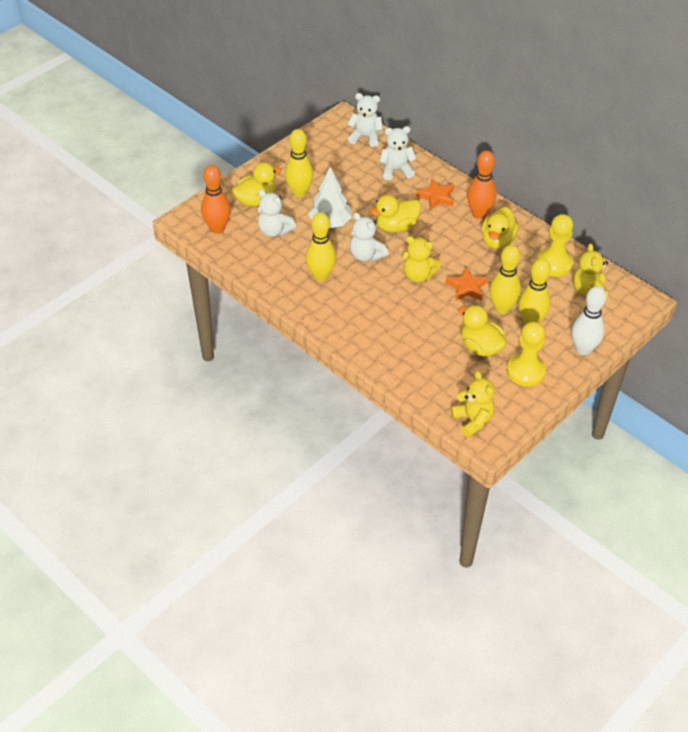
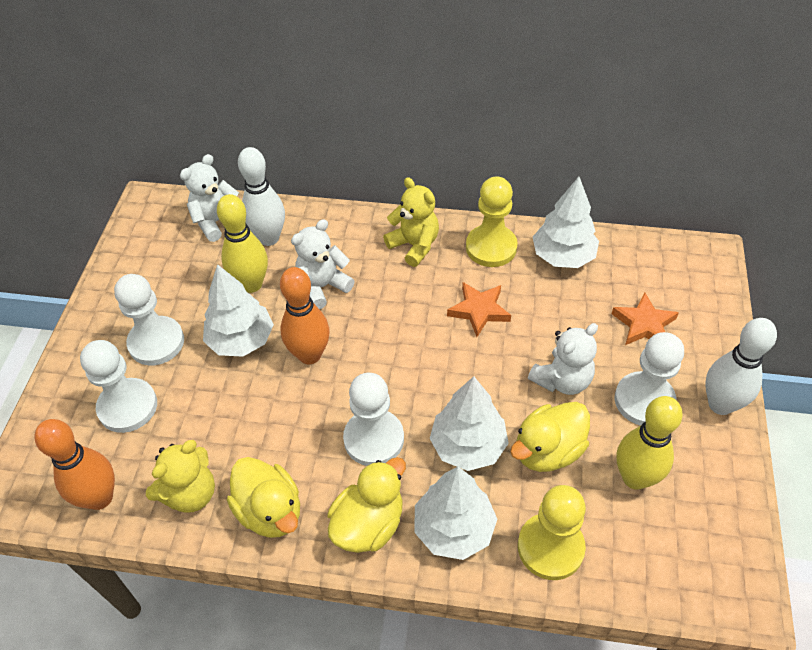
white bowling pin: [571,286,606,355] = 1 -> [238,147,285,246] [705,318,777,415] = 2
white pawn: none = 0 -> [80,340,157,433] [114,274,184,365] [343,373,404,466] [615,332,684,426] = 4
white teddy bear: [258,190,296,237] [347,93,383,147] [350,212,388,261] [379,126,417,180] = 4 -> [180,154,239,242] [291,219,355,309] [528,323,598,395] = 3
white tree: [308,167,352,228] = 1 -> [203,264,274,357] [414,467,497,560] [429,376,509,471] [533,177,599,268] = 4
yellow bowling pin: [285,129,313,197] [306,212,336,281] [489,245,521,314] [518,258,551,325] = 4 -> [217,194,268,293] [616,396,683,490] = 2
yellow duck: [232,162,281,207] [369,195,421,232] [458,305,506,356] [481,207,519,249] = 4 -> [227,457,300,538] [327,457,406,553] [510,402,590,472] = 3
yellow teddy bear: [402,236,441,283] [451,371,495,437] [573,243,608,301] = 3 -> [146,440,215,513] [383,177,439,267] = 2

